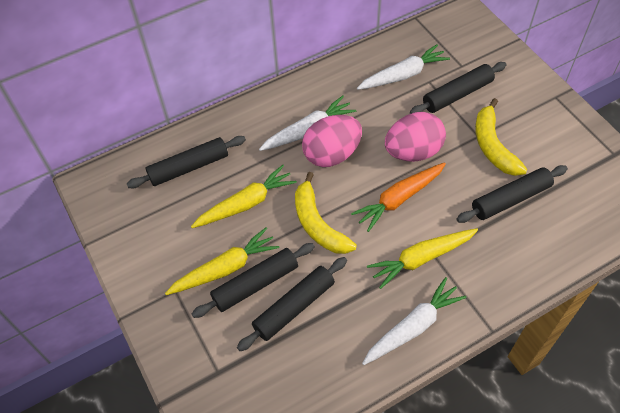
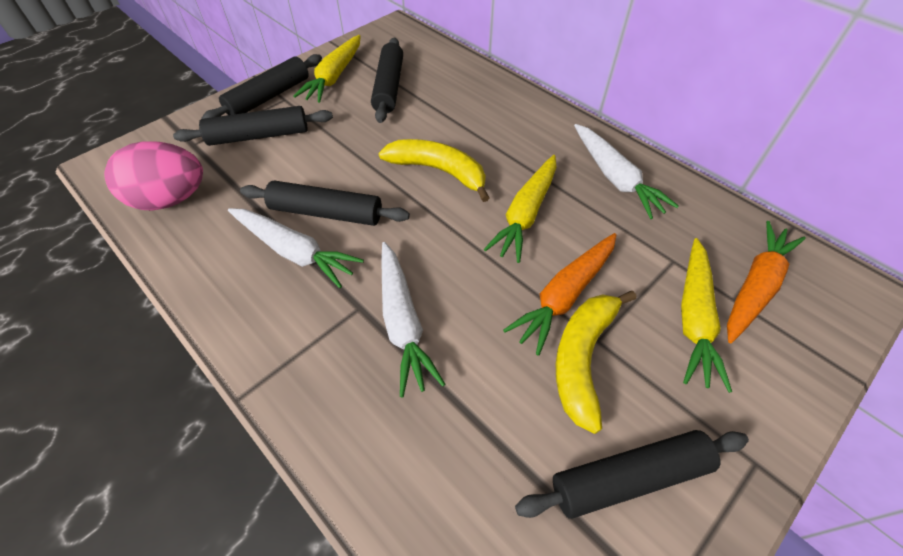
orange carrot: [351,162,446,232] = 1 -> [503,233,617,356] [727,221,806,343] = 2
pink egg: [302,115,362,167] [385,112,446,162] = 2 -> [104,141,203,211] = 1

